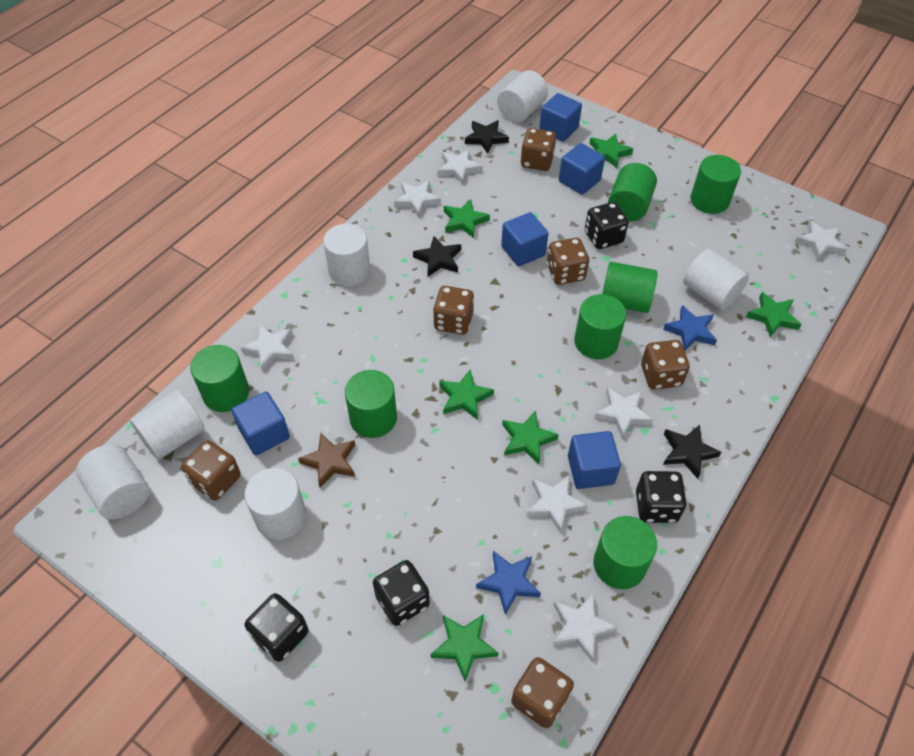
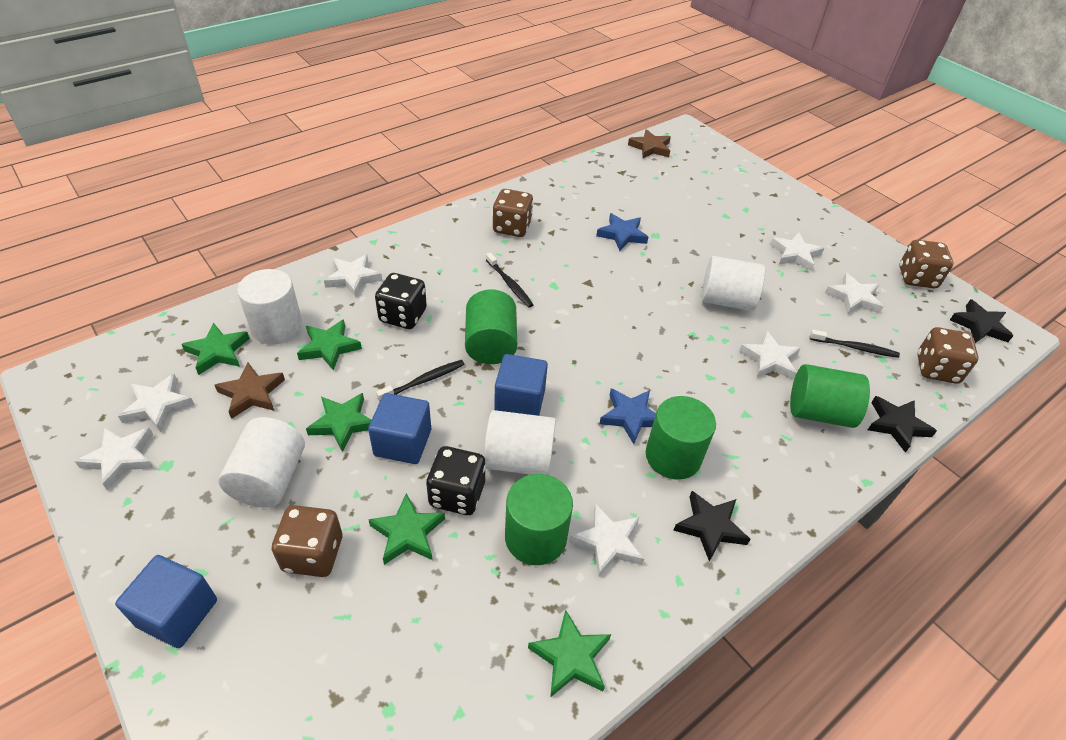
black dice: [245,593,309,662] [373,560,430,626] [585,202,629,249] [636,471,687,523] = 4 -> [375,273,427,329] [426,446,486,515] = 2
black toothbrush: none = 0 -> [376,360,465,401] [486,252,534,308] [810,330,900,358] = 3
blue cube: [232,391,290,456] [501,212,549,266] [539,93,582,142] [559,143,605,195] [568,431,621,489] = 5 -> [115,555,217,648] [368,393,431,464] [494,354,548,416] = 3
brown dice: [181,440,241,501] [433,286,474,335] [511,657,574,728] [520,128,556,171] [547,238,589,285] [641,340,690,390] = 6 -> [272,505,342,577] [493,189,533,237] [899,240,953,288] [917,327,979,384] = 4
brown star: [298,433,355,488] = 1 -> [215,363,285,419] [628,129,671,158] = 2
green cylinder: [190,345,249,412] [345,370,397,438] [574,294,626,359] [593,516,657,589] [602,262,658,313] [608,163,657,221] [691,155,741,214] = 7 -> [465,290,517,364] [505,474,573,565] [646,396,716,480] [790,364,870,428] = 4
green star: [431,614,498,681] [439,370,494,420] [444,199,490,238] [502,410,559,464] [589,134,633,168] [746,292,802,337] = 6 -> [181,323,250,375] [297,319,362,371] [306,393,371,452] [368,493,445,565] [528,609,611,698] = 5
white cylinder: [76,444,150,519] [130,390,205,460] [244,468,306,540] [323,224,370,286] [497,71,548,123] [683,249,749,310] = 6 -> [218,417,305,508] [237,269,303,344] [484,410,556,475] [701,256,765,311] = 4

